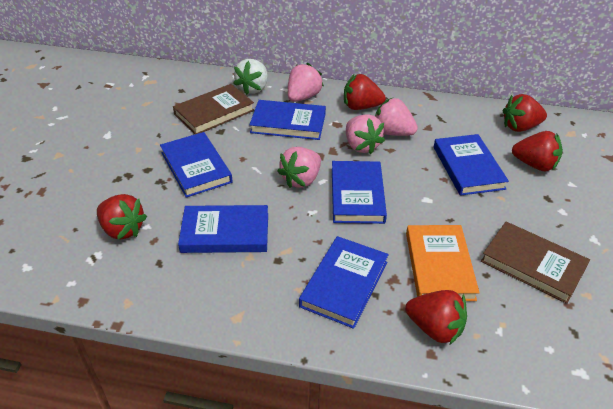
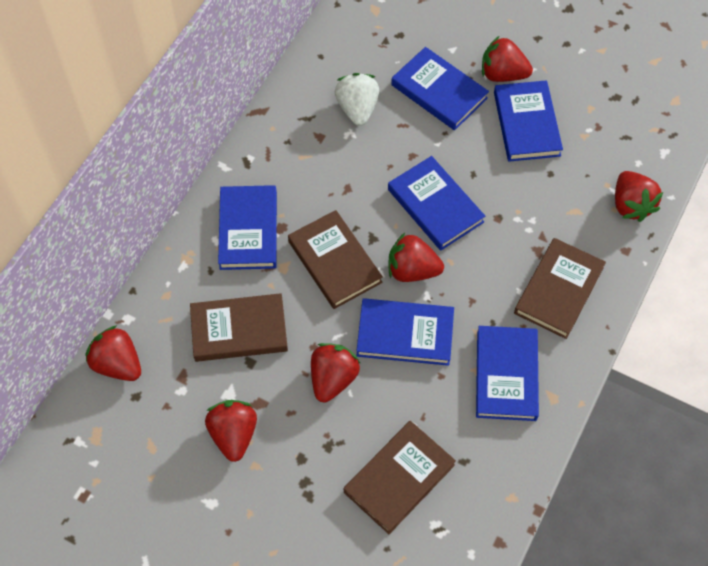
brown book: [173,84,254,134] [481,222,590,304] = 2 -> [190,293,288,362] [288,210,383,309] [344,421,456,534] [514,238,606,339] = 4
orange book: [406,225,480,301] = 1 -> none = 0
pink strawberry: [277,147,321,188] [288,63,324,102] [346,114,385,154] [375,98,418,136] = 4 -> none = 0
red strawberry: [97,194,147,240] [344,74,386,110] [405,290,467,344] [503,94,547,132] [512,131,563,171] = 5 -> [86,325,141,381] [205,400,257,462] [311,343,361,402] [389,233,444,282] [482,36,533,82] [615,171,663,222] = 6

